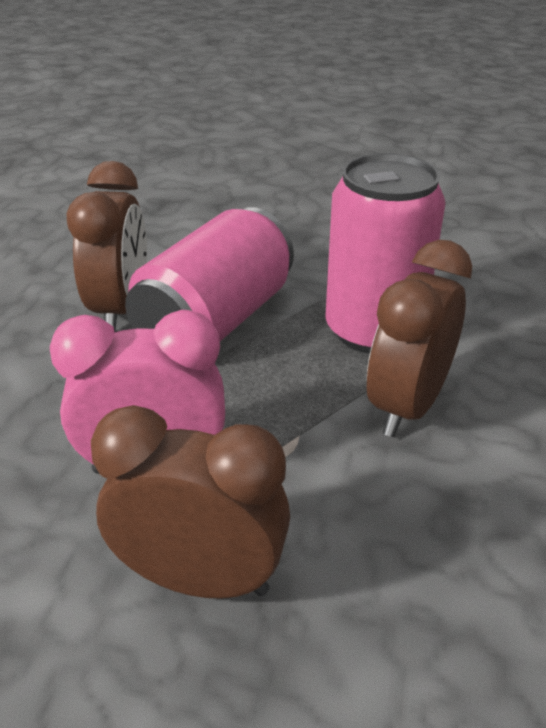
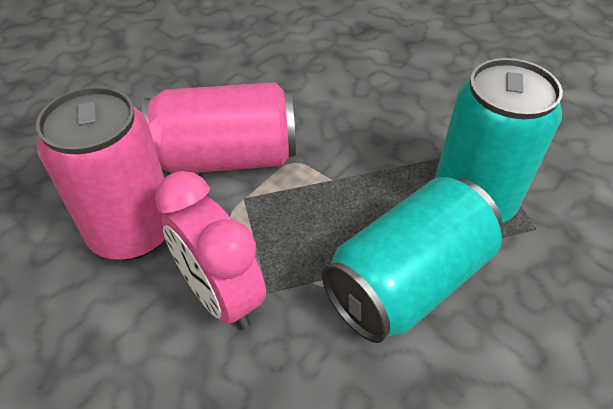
brown clock: [67,161,147,333] [91,405,290,599] [367,240,472,437] = 3 -> none = 0
turquoise can: none = 0 -> [322,177,503,343] [435,58,563,223] = 2

